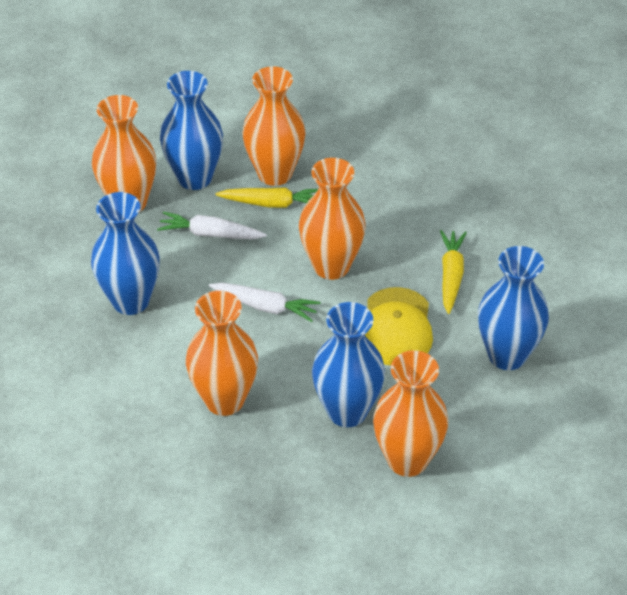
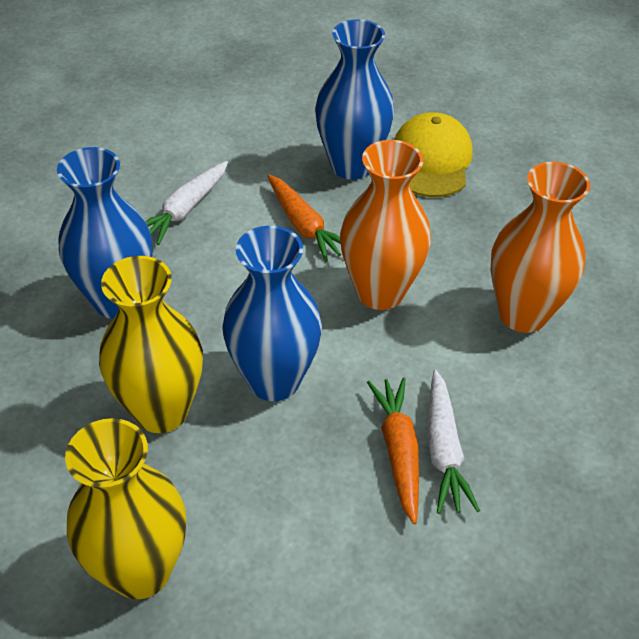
blue vase: [91,192,160,315] [160,71,223,190] [312,302,385,427] [478,246,549,370] = 4 -> [57,147,153,319] [222,226,322,401] [315,19,394,180] = 3
orange carrot: none = 0 -> [268,175,341,262] [367,377,419,524] = 2
orange vase: [92,95,156,212] [186,291,258,416] [242,66,306,186] [299,158,366,280] [373,350,448,477] = 5 -> [340,140,431,310] [491,161,590,333] = 2
yellow carrot: [215,187,318,208] [440,230,467,314] = 2 -> none = 0
yellow vase: none = 0 -> [65,418,186,600] [99,256,203,433] = 2

